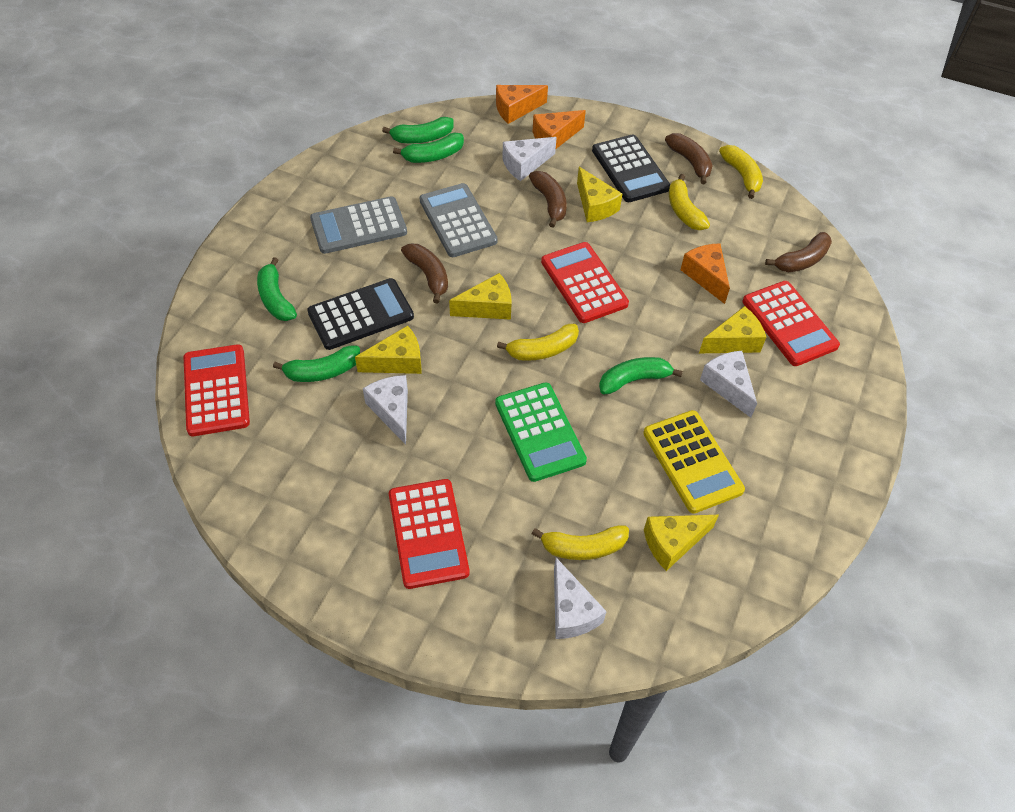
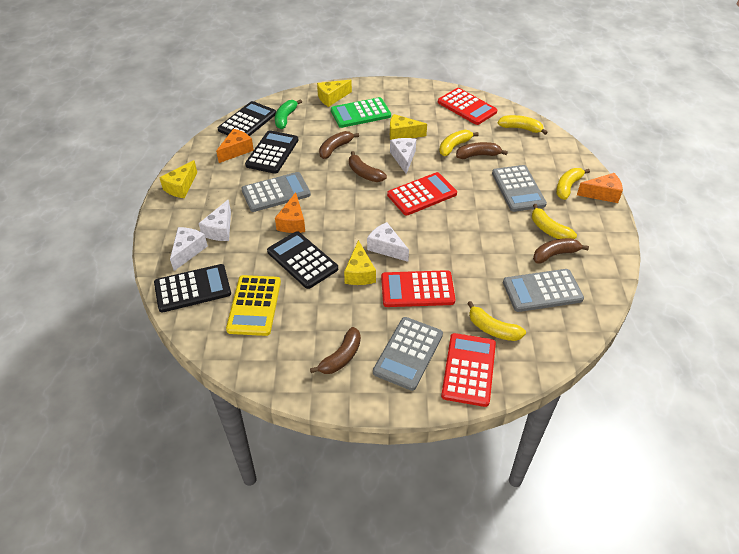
black calculator: [307,278,414,350] [592,134,670,202] = 2 -> [154,264,231,312] [218,101,276,136] [245,130,298,174] [267,231,338,289] = 4
brown banana: [401,244,448,303] [529,171,567,228] [665,133,713,184] [765,232,832,272] = 4 -> [310,327,361,374] [319,131,359,159] [349,151,387,182] [456,142,508,159] [533,238,589,264] = 5
green banana: [257,257,297,321] [273,346,360,382] [382,117,453,143] [393,132,464,163] [599,357,683,394] = 5 -> [275,99,302,129] = 1
grey calculator: [310,196,407,254] [420,183,498,257] = 2 -> [242,172,311,212] [373,317,443,391] [492,165,547,212] [503,269,584,312] = 4
yellow banana: [497,324,579,361] [532,526,629,560] [669,174,710,230] [719,145,763,199] = 4 -> [439,130,479,156] [467,301,526,341] [498,115,548,135] [532,204,577,239] [556,168,590,200] = 5
yellow cheese: [355,325,421,374] [449,273,511,320] [577,167,622,222] [644,515,719,571] [699,306,766,353] = 5 -> [159,160,197,198] [317,80,352,107] [344,240,376,285] [390,114,427,140] = 4

